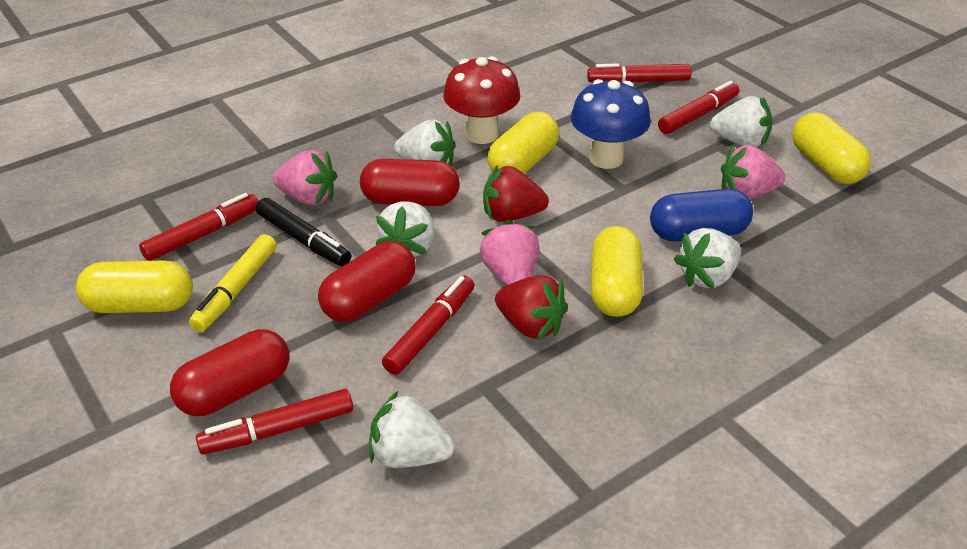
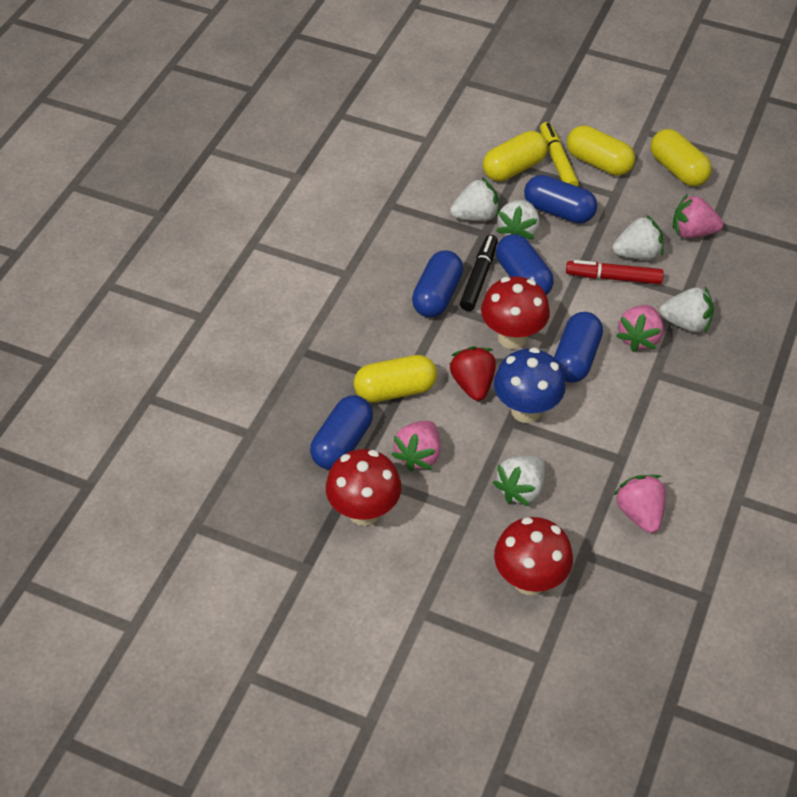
blue capsule: [650,189,753,241] = 1 -> [310,396,373,469] [412,250,463,317] [496,234,554,295] [524,175,597,223] [554,312,603,383] = 5
pink strawberry: [273,150,337,205] [480,220,539,286] [721,145,785,199] = 3 -> [392,421,441,472] [614,475,666,533] [616,305,664,352] [673,194,723,238] = 4
red capsule: [170,329,289,416] [318,241,416,322] [360,159,460,206] = 3 -> none = 0
red marker: [139,193,259,261] [196,389,353,455] [382,276,475,375] [587,64,692,82] [658,81,739,134] = 5 -> [566,260,664,284] = 1
red mushroom: [443,56,520,144] = 1 -> [326,449,401,526] [481,276,550,349] [494,517,573,595] = 3
red strawberry: [483,165,549,222] [495,275,568,340] = 2 -> [450,346,496,401] = 1

